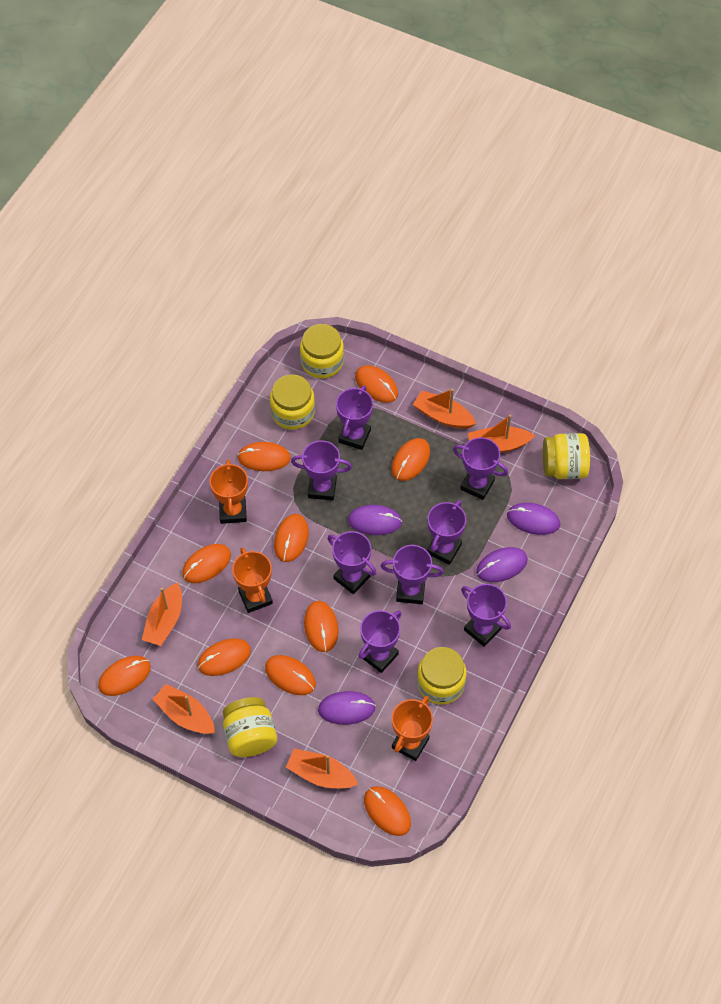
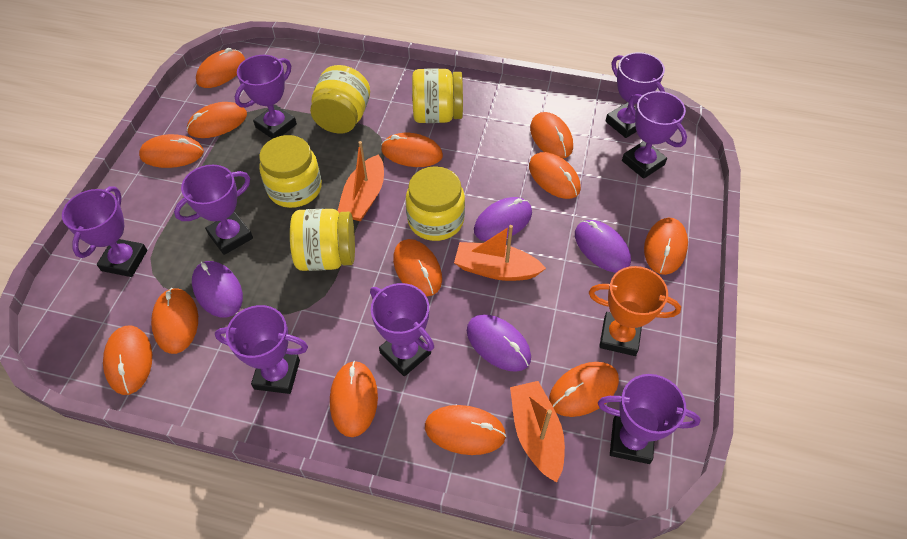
orange boat: [142,583,182,646] [153,684,215,734] [286,749,358,788] [413,389,476,429] [468,414,535,453] = 5 -> [338,141,384,221] [454,225,546,281] [510,381,565,482] = 3
orange mouse: [98,656,151,696] [182,544,231,583] [197,639,251,676] [237,442,291,471] [265,655,316,695] [274,514,309,562] [304,601,339,652] [355,365,398,403] [364,786,411,836] [391,438,430,481] = 10 -> [103,325,152,395] [139,134,204,168] [151,288,198,354] [186,102,247,138] [196,48,245,88] [330,361,378,437] [381,133,443,167] [393,239,442,296] [425,405,506,455] [529,152,581,199] [530,112,573,158] [549,362,619,417] [644,218,688,275] = 13
orange trophy: [210,459,248,524] [232,548,273,613] [392,696,433,761] = 3 -> [589,266,681,356] = 1

